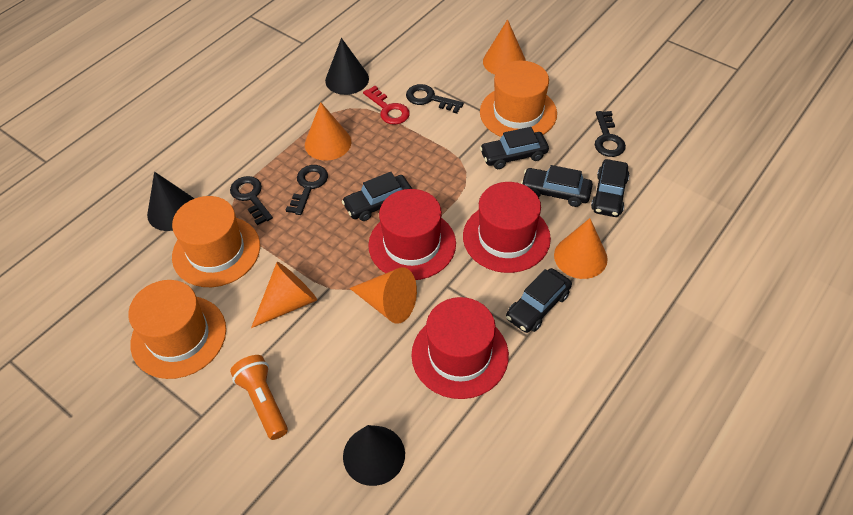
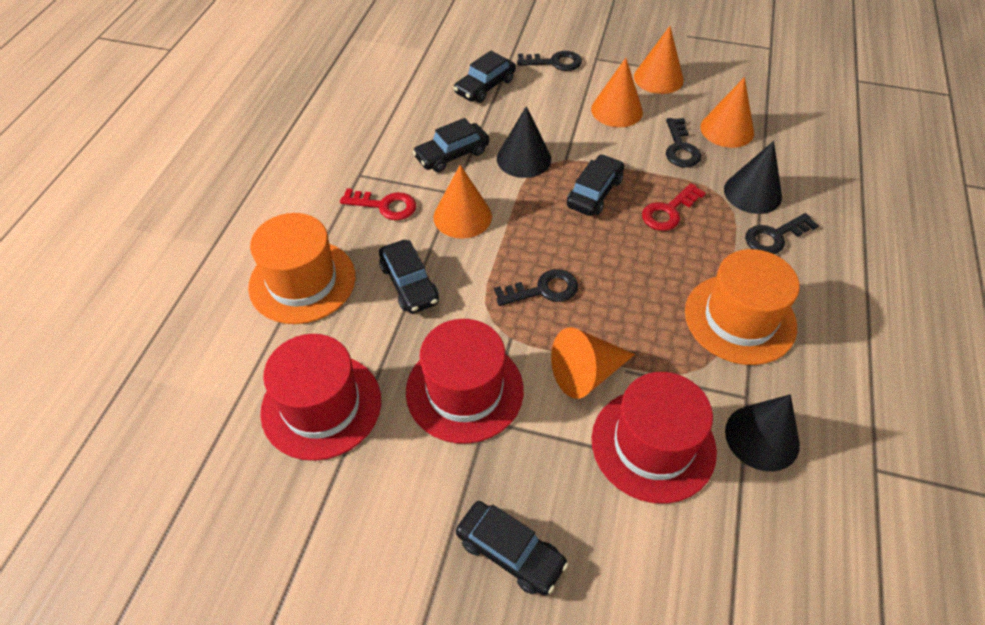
orange flashlight: [230,355,288,440] = 1 -> none = 0
orange hat: [128,280,226,379] [172,196,260,287] [480,61,557,137] = 3 -> [248,213,356,324] [685,249,800,365] = 2
red key: [363,86,410,125] = 1 -> [340,188,416,220] [642,183,706,231] = 2

